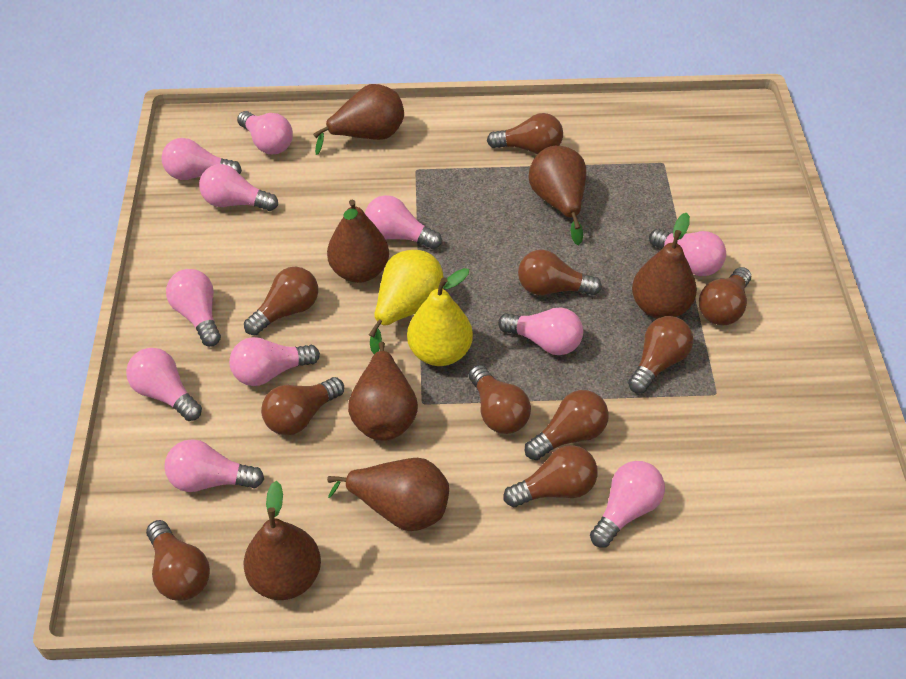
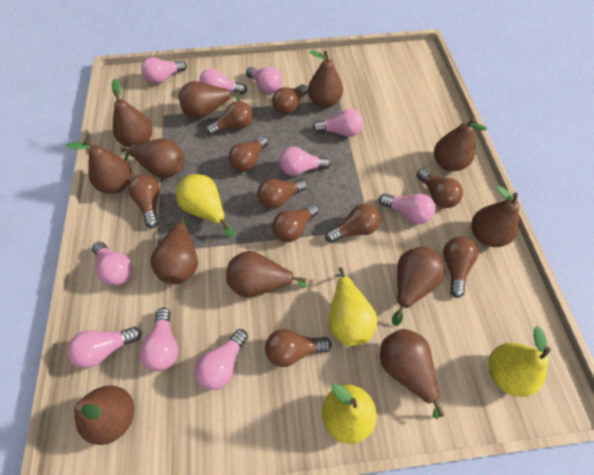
brown pear: [244,481,321,600] [313,84,404,155] [327,199,389,283] [327,458,449,531] [348,342,418,441] [529,146,586,245] [632,213,697,319] = 7 -> [66,139,132,194] [74,385,134,445] [112,79,152,147] [121,138,184,178] [150,215,198,284] [178,81,240,119] [226,251,306,298] [308,50,343,108] [380,329,445,419] [392,247,445,326] [434,118,487,171] [471,186,519,247] = 12
pink light bulb: [126,348,202,421] [162,138,242,180] [164,439,264,492] [166,269,221,347] [199,164,278,211] [229,337,320,386] [237,111,293,154] [365,195,442,249] [498,308,583,355] [590,461,665,547] [649,229,726,276] = 11 -> [67,327,142,368] [92,242,133,286] [139,308,178,371] [141,57,187,84] [195,329,248,390] [199,68,247,95] [246,67,282,94] [279,147,331,176] [313,109,363,137] [379,194,436,224] = 10
yellow pear: [369,250,444,354] [407,268,473,366] = 2 -> [176,174,234,238] [322,384,377,444] [328,267,378,346] [488,326,551,397] = 4

